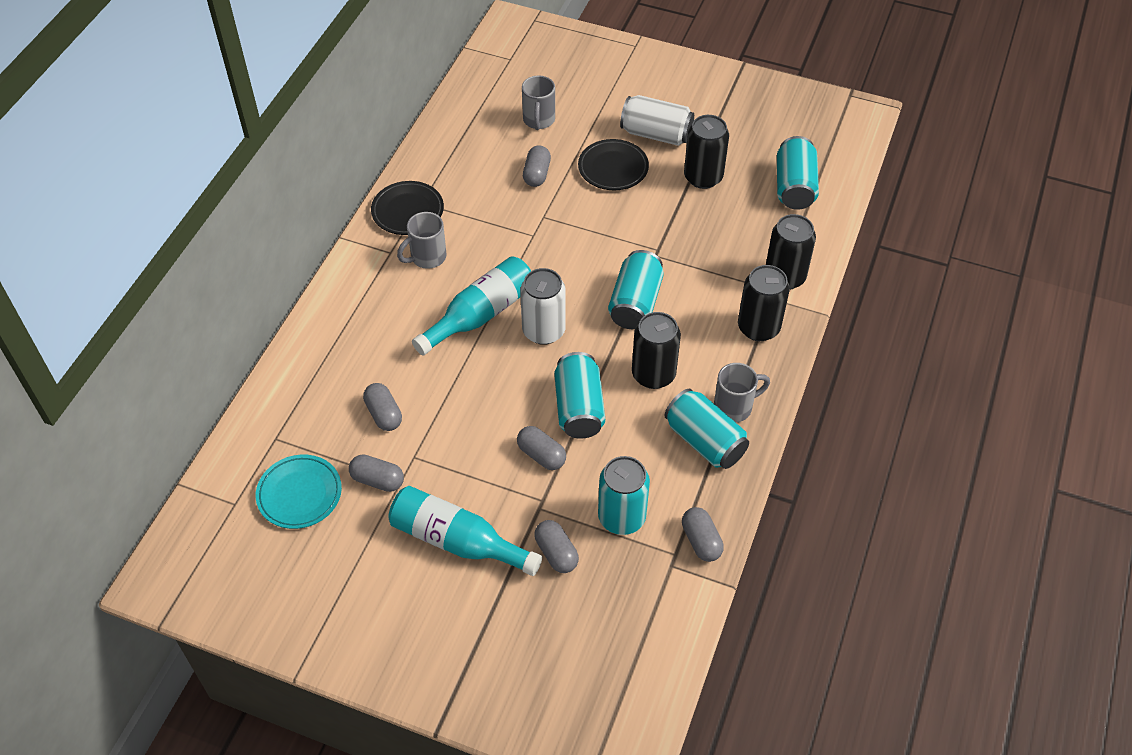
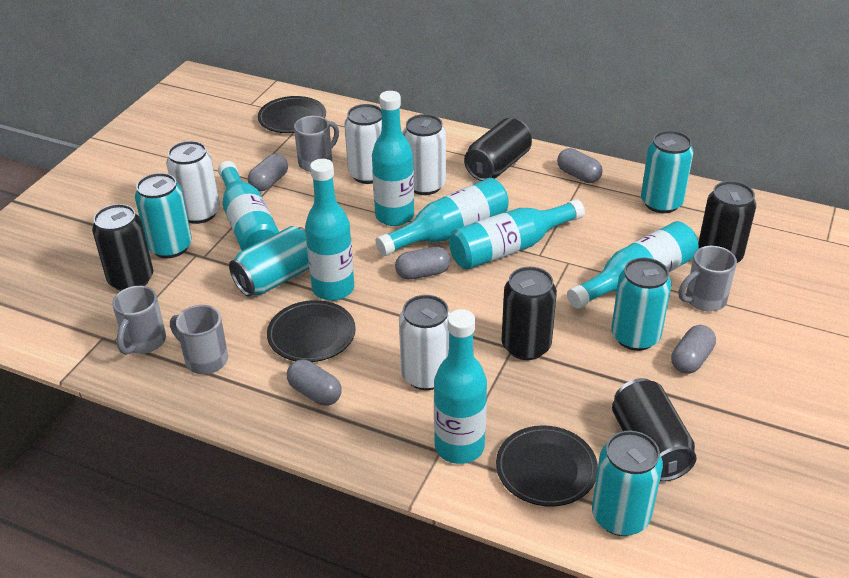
black can: [632,312,681,389] [684,115,729,189] [738,265,790,341] [766,214,816,290] = 4 -> [92,204,153,291] [464,118,532,181] [502,267,557,360] [612,378,697,482] [698,181,756,263] = 5
black plate: [371,181,444,235] [578,139,649,190] = 2 -> [258,96,326,133] [267,300,356,362] [496,425,598,507] = 3
grey capsule: [349,454,404,492] [363,383,402,431] [517,426,566,470] [523,146,551,187] [534,520,579,573] [682,507,724,562] = 6 -> [248,154,288,191] [287,359,342,406] [395,247,451,280] [557,148,603,183] [671,325,716,374] = 5
grey mug: [397,212,447,269] [522,75,555,130] [714,363,770,423] = 3 -> [112,286,166,355] [170,305,228,374] [294,116,339,172] [678,246,737,312] = 4
turquoise bottle: [389,486,542,576] [412,256,531,355] = 2 -> [218,161,279,251] [305,159,354,301] [372,91,414,226] [376,178,509,256] [434,309,487,464] [449,199,585,270] [567,221,699,309] = 7
turquoise plate: [256,455,342,529] = 1 -> none = 0
white can: [520,268,566,345] [620,95,694,146] = 2 -> [166,141,220,224] [344,104,382,184] [399,295,451,390] [403,114,446,195] = 4

